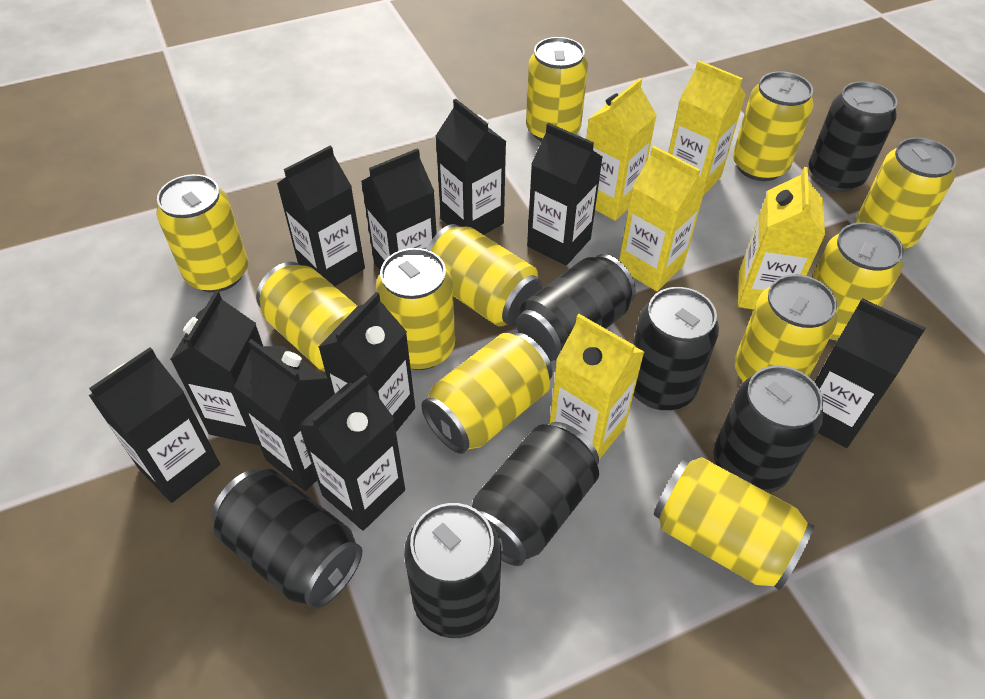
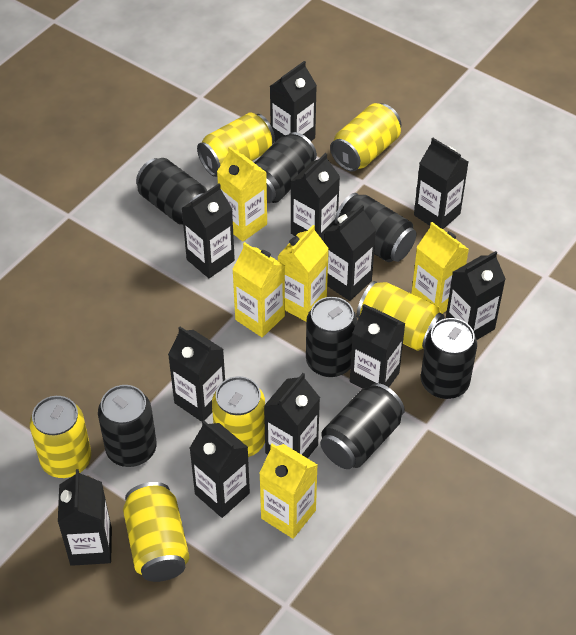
black carton: [89,347,220,503] [170,291,263,445] [234,339,332,491] [277,146,365,286] [298,374,405,531] [319,292,415,432] [361,148,437,270] [436,99,507,235] [527,123,603,266] [815,298,926,448] = 10 -> [58,469,112,566] [168,327,225,422] [182,183,235,278] [190,420,250,518] [264,373,320,458] [270,61,317,142] [291,153,340,242] [325,205,376,301] [350,304,406,389] [414,138,468,229] [446,251,505,340] = 11
yellow can: [156,174,248,292] [256,262,357,372] [376,248,455,370] [421,333,553,454] [427,224,543,327] [526,37,588,142] [654,457,814,590] [733,71,814,181] [734,274,837,382] [812,222,904,342] [856,137,957,249] = 11 -> [30,396,91,478] [123,482,190,582] [197,112,275,177] [212,376,265,457] [330,103,401,172] [357,281,445,351] = 6

